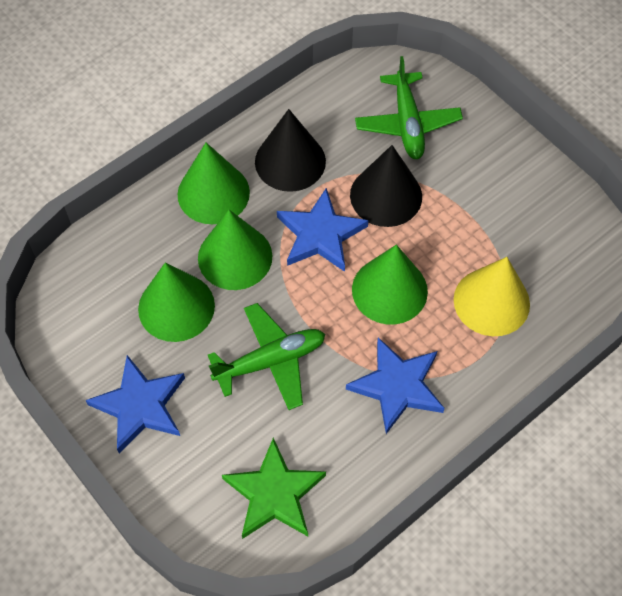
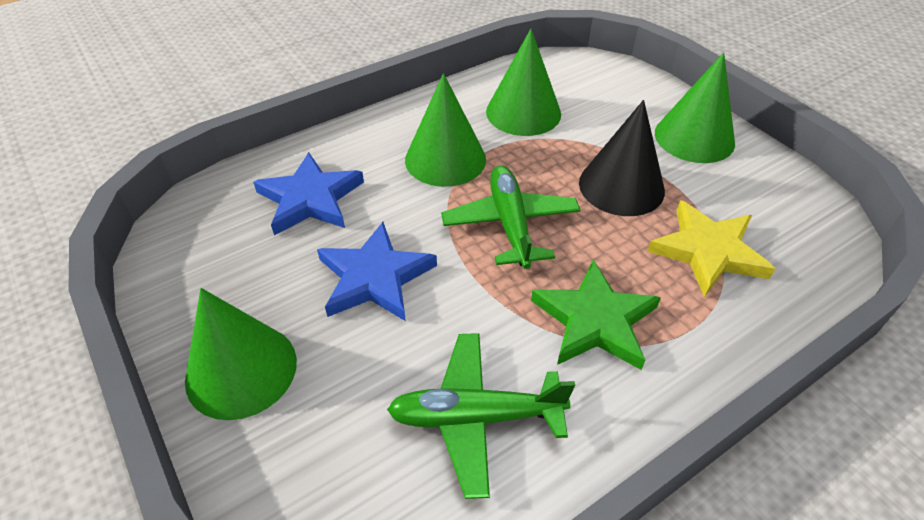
black cone: [255,109,326,192] [350,145,422,227] = 2 -> [579,100,665,216] = 1
blue star: [85,355,185,453] [277,188,369,272] [346,337,445,434] = 3 -> [253,152,364,235] [317,222,437,321] = 2
yellow cone: [454,257,530,336] = 1 -> none = 0
yellow star: none = 0 -> [647,200,775,297] = 1

